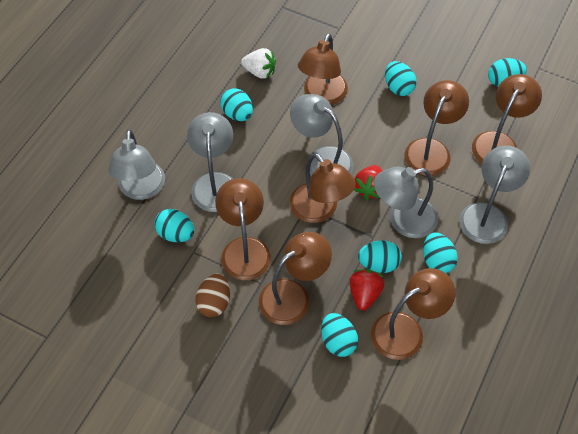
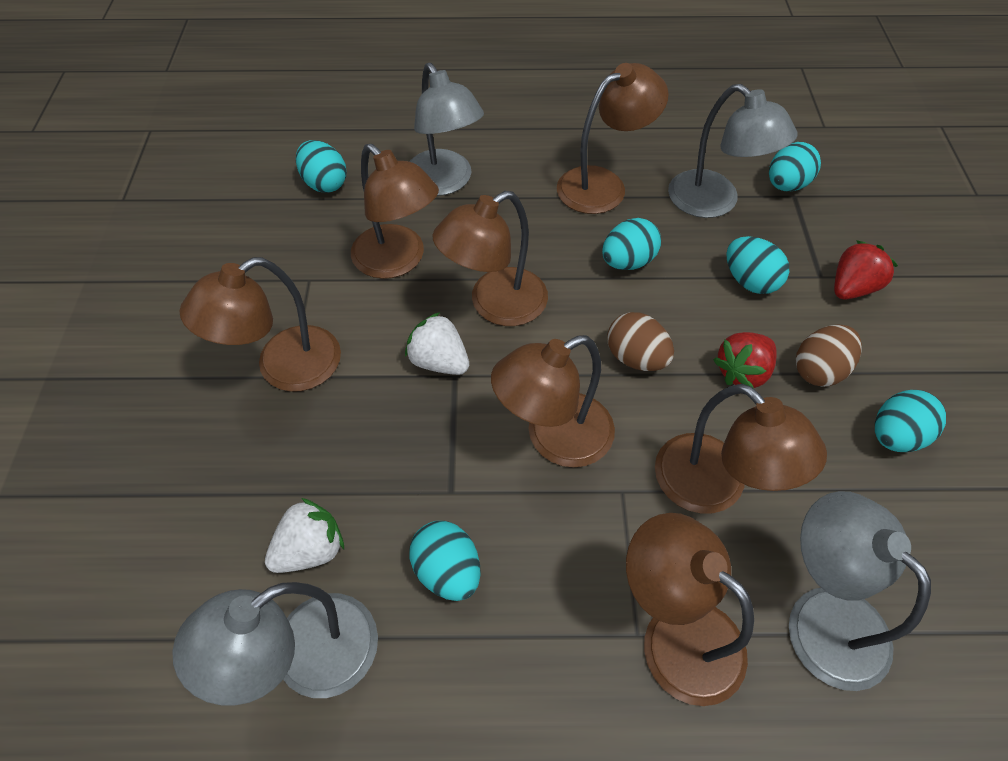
brown egg: [196,274,230,317] = 1 -> [607,312,674,371] [796,324,862,387] = 2
grey lamp: [108,129,165,200] [187,112,233,212] [290,94,353,176] [374,167,438,238] [460,145,530,244] = 5 -> [172,582,378,706] [409,63,484,196] [668,84,798,218] [789,491,931,691] = 4
turquoise egg: [154,209,194,242] [220,88,253,121] [321,313,358,357] [358,240,402,273] [385,61,416,96] [423,232,458,273] [488,58,527,87] = 7 -> [296,140,347,193] [409,521,481,601] [602,218,661,270] [726,236,789,294] [769,142,821,192] [875,390,946,452] = 6
white strawberry: [241,48,276,79] = 1 -> [265,498,344,573] [405,312,469,375] = 2

